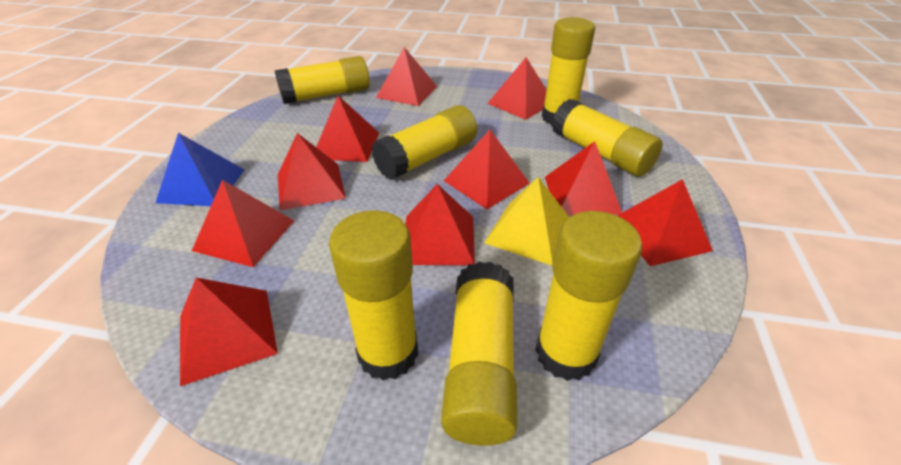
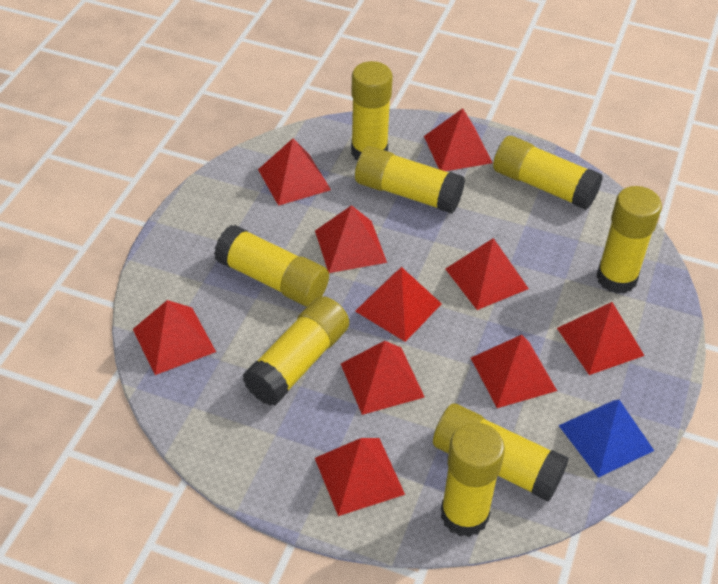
yellow glue stick: [275,56,370,104] [329,210,418,381] [371,105,477,180] [441,262,518,446] [536,211,642,381] [542,17,595,125] [552,99,663,176] = 7 -> [214,225,329,307] [243,296,349,405] [351,61,393,160] [355,146,465,213] [433,404,569,502] [441,423,505,537] [493,136,603,210] [596,186,662,294] = 8
yellow pyramid: [484,177,569,266] = 1 -> none = 0

